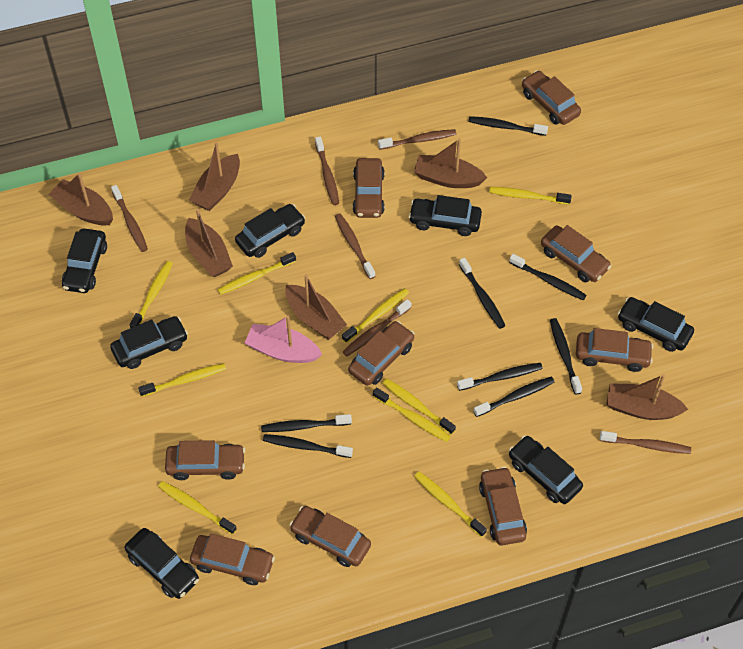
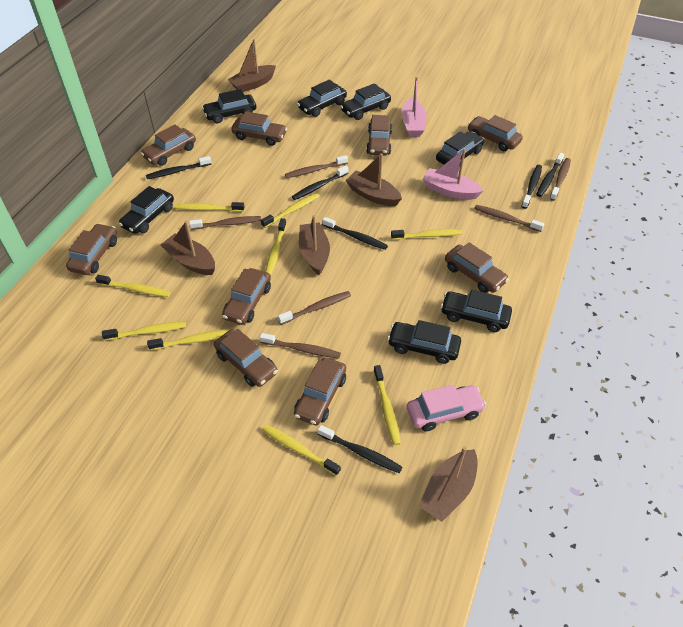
black toothbrush: [261,414,352,432] [263,434,353,458] [457,363,543,391] [459,258,506,329] [469,116,548,136] [474,376,555,417] [509,254,587,300] [550,318,582,395] = 8 -> [146,156,211,179] [292,165,349,200] [318,425,403,473] [322,217,388,250] [521,165,542,209] [536,153,565,197] = 6
brown boat: [49,173,113,226] [185,209,233,277] [189,142,240,211] [286,274,347,340] [414,139,487,188] [606,374,688,420] = 6 -> [160,221,215,275] [228,39,276,92] [299,215,330,275] [345,153,402,206] [419,447,478,522] = 5
pink boat: [245,315,322,363] = 1 -> [401,77,427,137] [423,148,483,200] = 2
pink car: none = 0 -> [407,385,486,432] = 1

